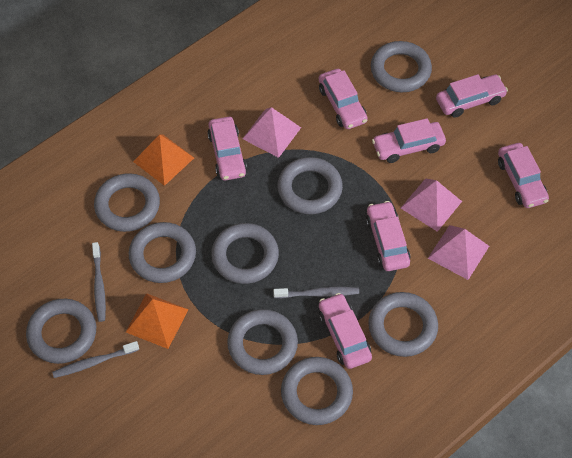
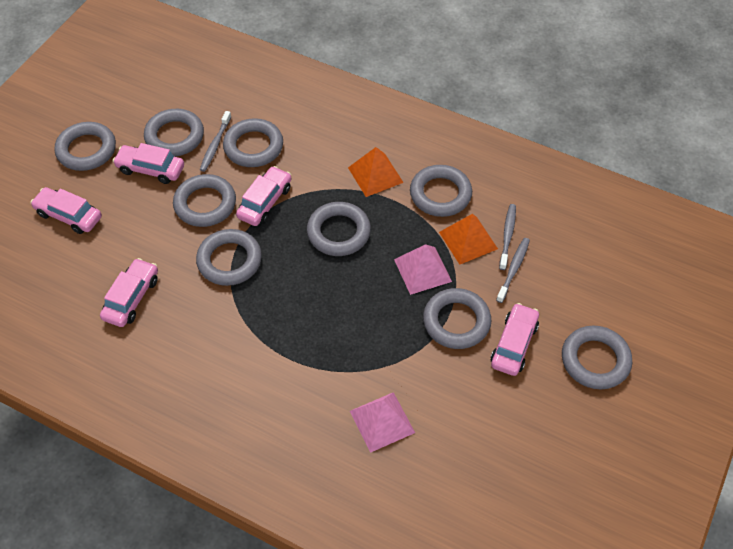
pink car: [207,117,247,181] [319,69,368,129] [319,293,372,369] [366,201,410,271] [372,118,446,163] [436,74,508,118] [498,143,549,208] = 7 -> [30,187,102,234] [100,258,158,327] [113,143,184,184] [236,166,291,226] [491,303,539,376] = 5
pink pyramid: [243,107,301,158] [401,178,462,232] [428,225,489,280] = 3 -> [350,392,415,453] [394,244,452,295] = 2

